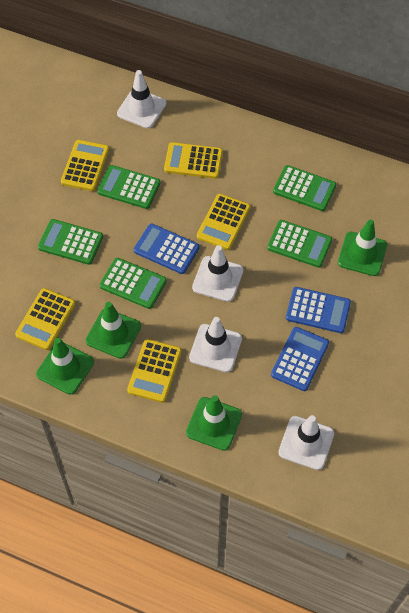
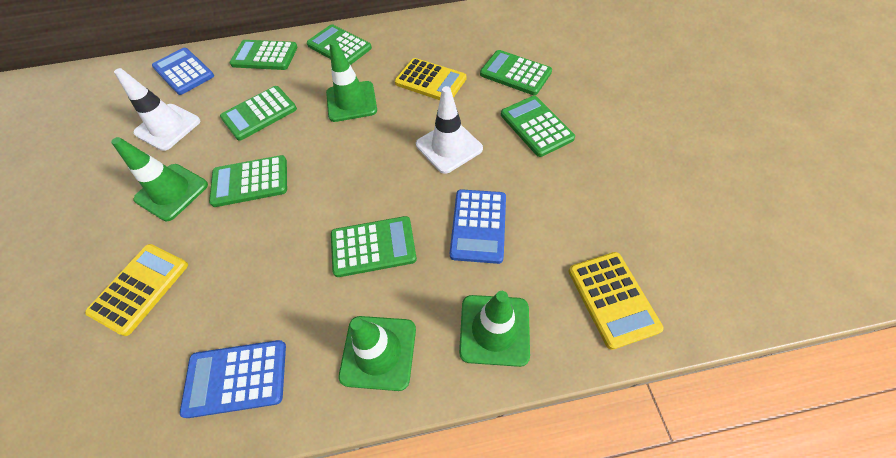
green calculator: [38,219,103,265] [97,165,160,209] [99,258,167,309] [267,220,332,268] [273,165,336,211] = 5 -> [209,155,287,207] [220,86,297,141] [229,40,298,70] [307,24,372,65] [331,216,417,277] [480,50,552,95] [501,96,575,157] = 7
white traffic cone: [117,70,166,128] [189,317,242,372] [192,245,244,302] [278,415,334,470] = 4 -> [114,68,200,151] [416,86,483,174] = 2
yellow calculator: [15,288,75,350] [61,140,109,191] [127,339,182,403] [164,142,223,179] [197,194,250,250] = 5 -> [85,244,188,336] [395,58,466,100] [568,252,664,350] = 3

